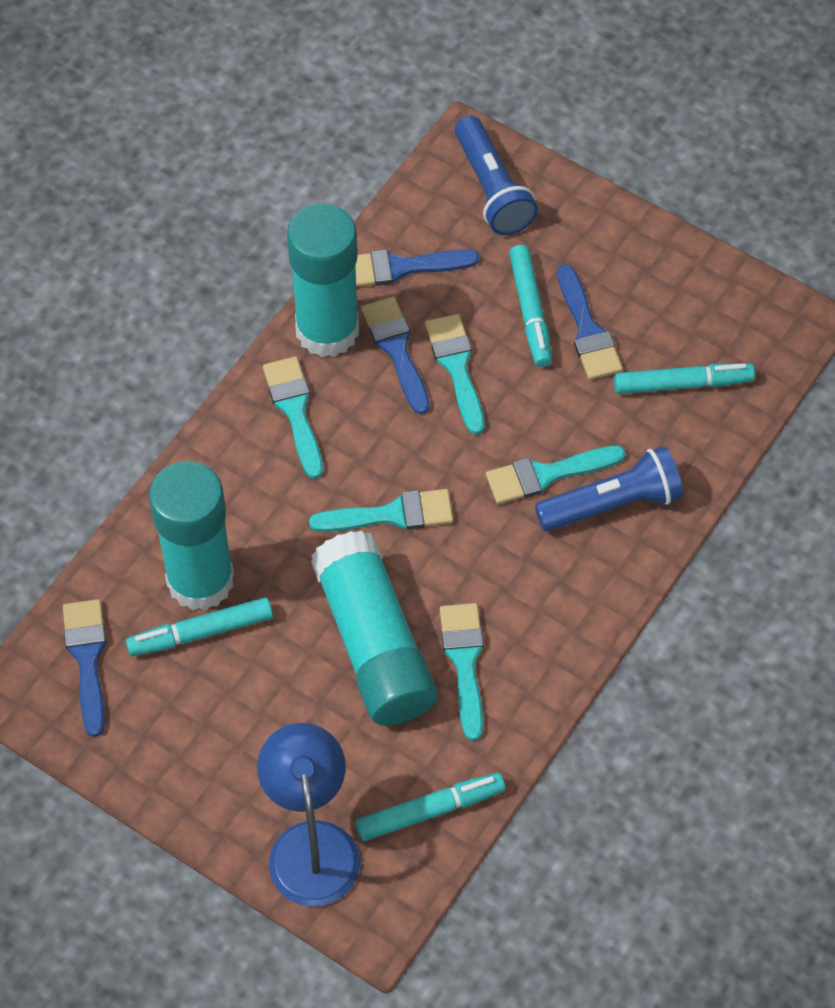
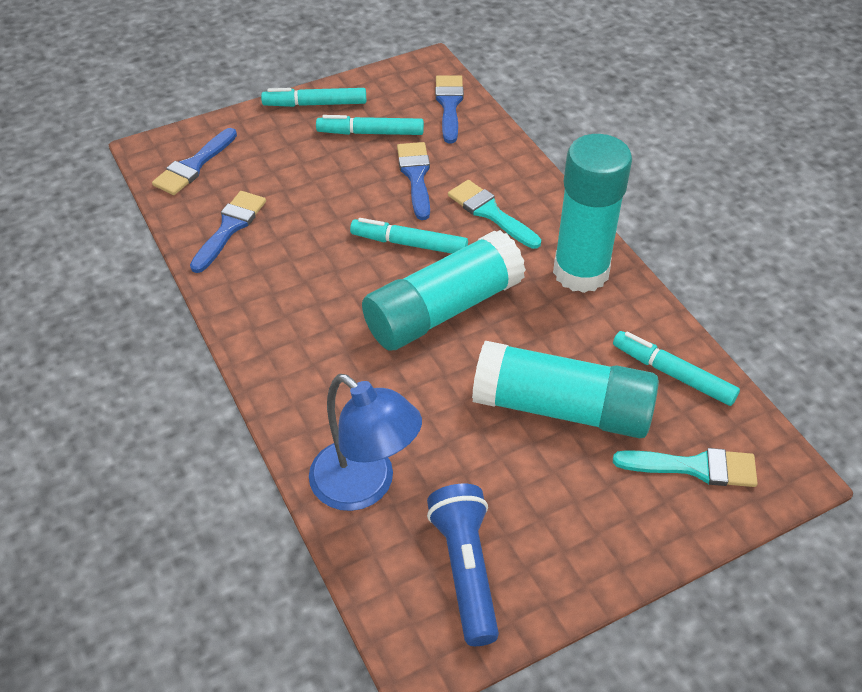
blue flashlight: [455,116,538,235] [535,446,683,532] = 2 -> [427,484,499,646] = 1
turquoise brush: [263,356,323,479] [309,489,453,532] [425,314,484,435] [440,603,484,741] [486,445,625,504] = 5 -> [448,180,541,249] [613,448,758,487] = 2

